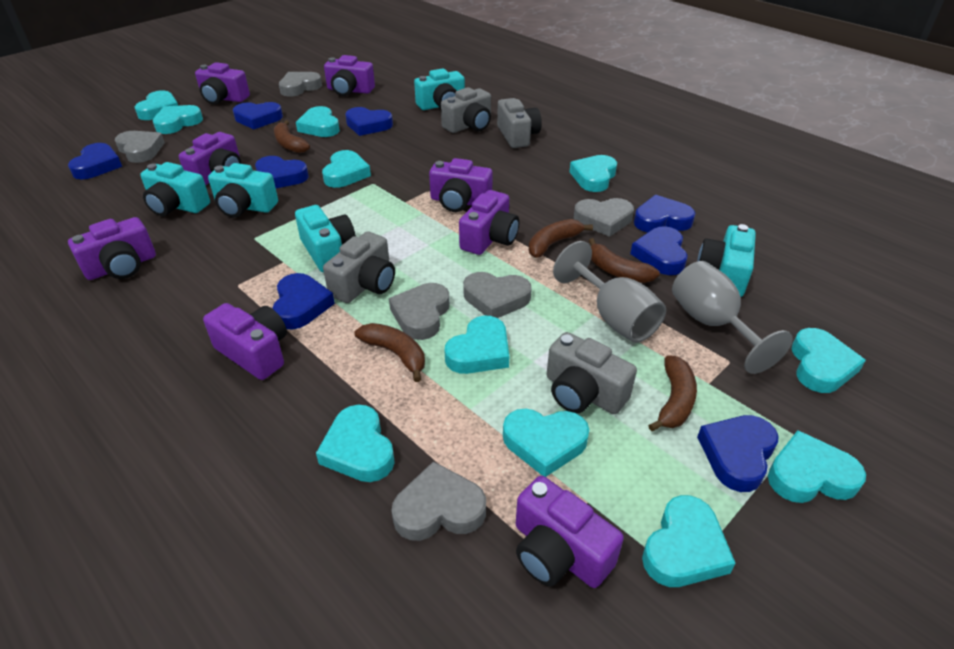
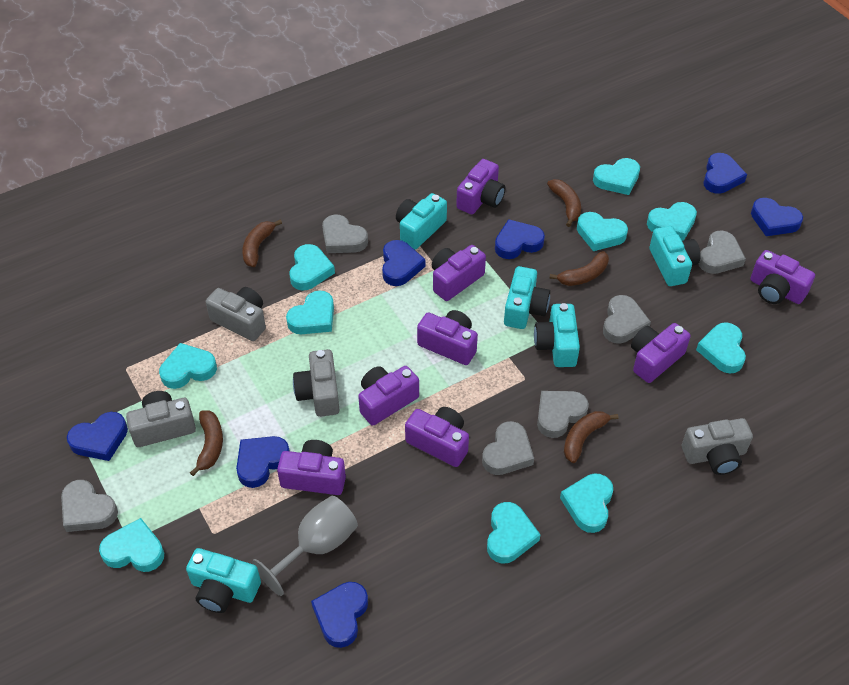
blue heart: [68,143,122,179] [233,102,283,129] [255,156,309,188] [273,273,335,330] [345,107,393,136] [630,226,688,275] [634,195,696,233] [697,415,778,492] = 8 -> [67,412,128,461] [236,436,289,488] [311,582,368,648] [382,240,425,286] [495,219,545,259] [703,153,747,194] [751,198,803,236] = 7
grey goblet: [553,241,666,343] [672,261,793,374] = 2 -> [252,496,358,596] = 1
turquoise heart: [135,90,178,120] [153,105,203,134] [296,106,340,137] [316,405,395,482] [322,150,371,188] [445,316,509,374] [503,408,589,477] [569,155,617,192] [642,495,736,587] [768,430,866,503] [792,328,866,393] = 11 -> [99,518,164,572] [159,343,217,389] [286,290,334,334] [290,244,335,291] [487,502,541,563] [560,473,613,533] [577,212,628,251] [593,158,640,195] [647,202,697,241] [696,322,746,373] = 10

